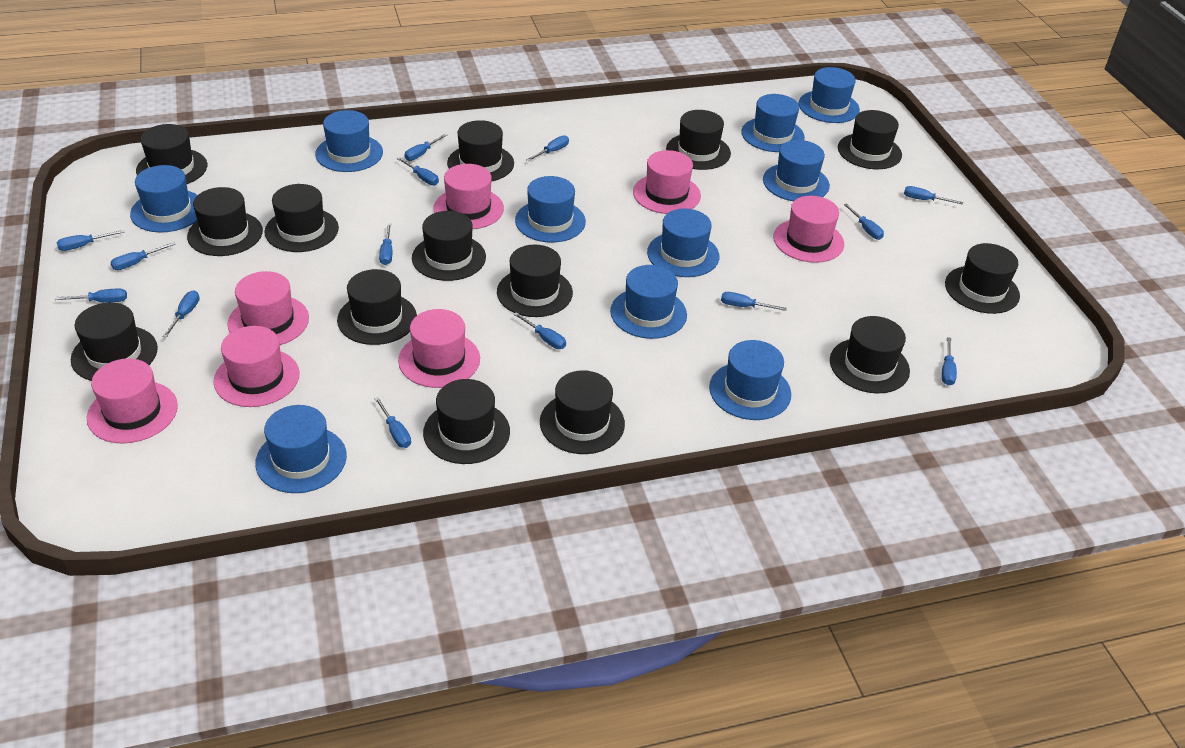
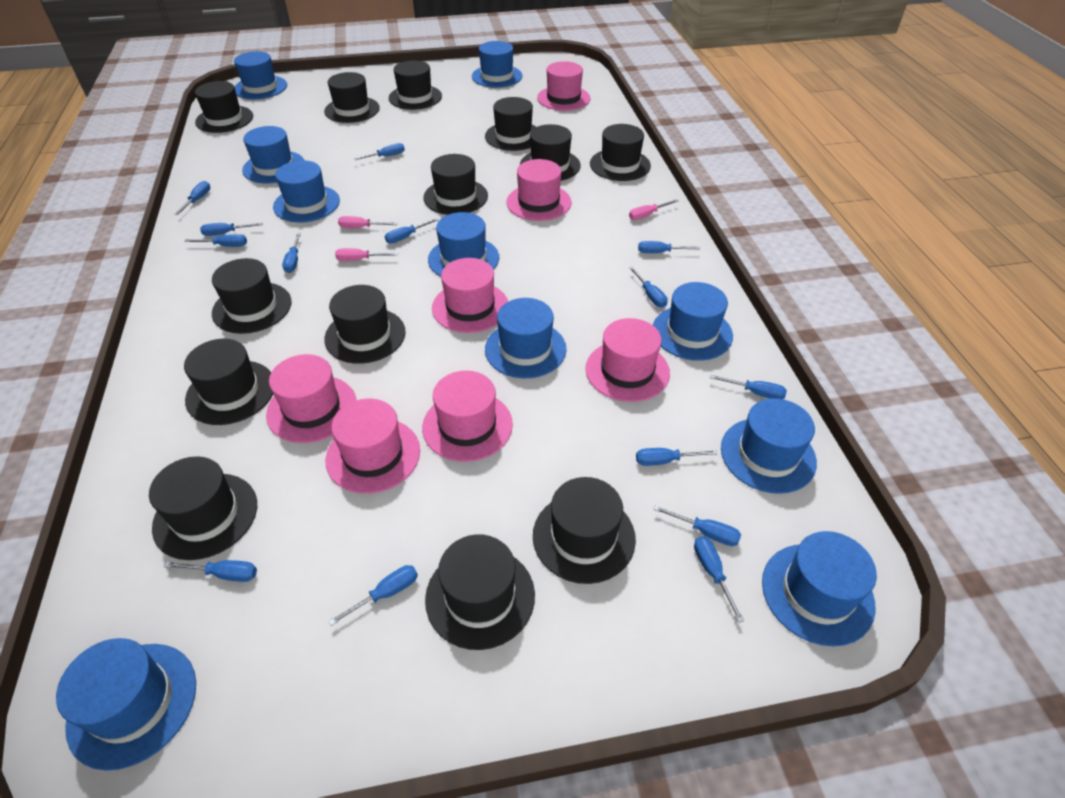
black hat: [71,302,158,381] [136,124,207,184] [187,187,263,256] [264,184,339,252] [337,269,417,345] [412,211,486,281] [423,379,510,464] [447,120,514,181] [497,245,573,317] [540,370,625,454] [666,110,731,170] [830,316,910,393] [838,110,902,169] [945,243,1020,314] = 14 -> [149,456,257,560] [184,339,273,425] [195,81,253,133] [212,258,291,334] [324,72,380,123] [324,285,406,364] [389,60,442,110] [423,154,488,215] [425,534,535,650] [485,97,536,151] [520,124,581,181] [533,477,636,584] [590,124,651,181] = 13
pink screwdriver: none = 0 -> [335,248,398,261] [338,216,397,228] [629,199,678,220] = 3

